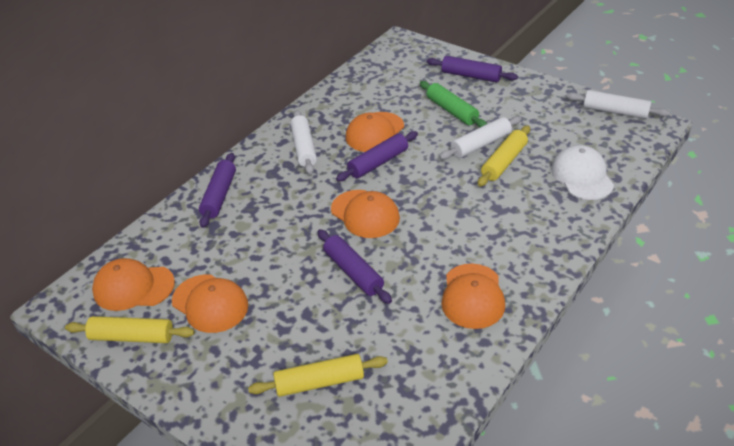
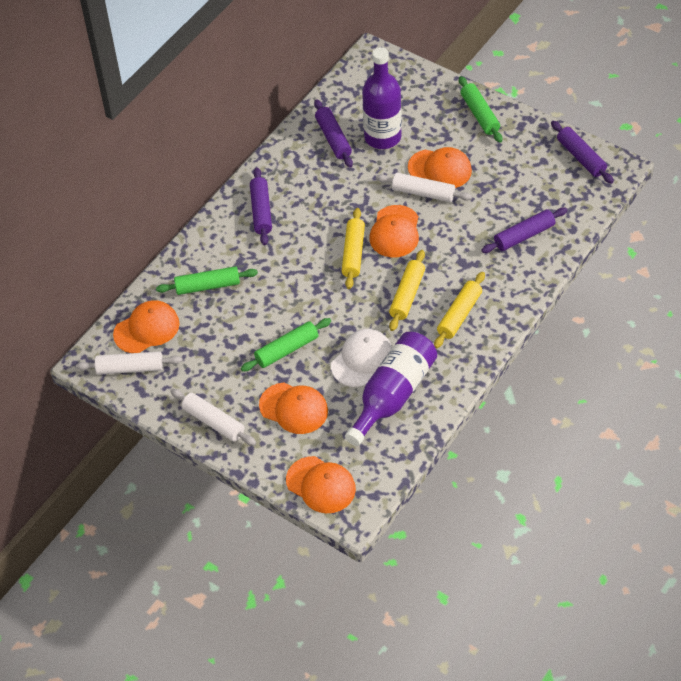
green rolling pin: [420,81,487,127] = 1 -> [156,266,258,295] [241,318,331,372] [459,76,502,143] = 3
purple bottle: none = 0 -> [345,332,437,446] [362,47,402,149] = 2

